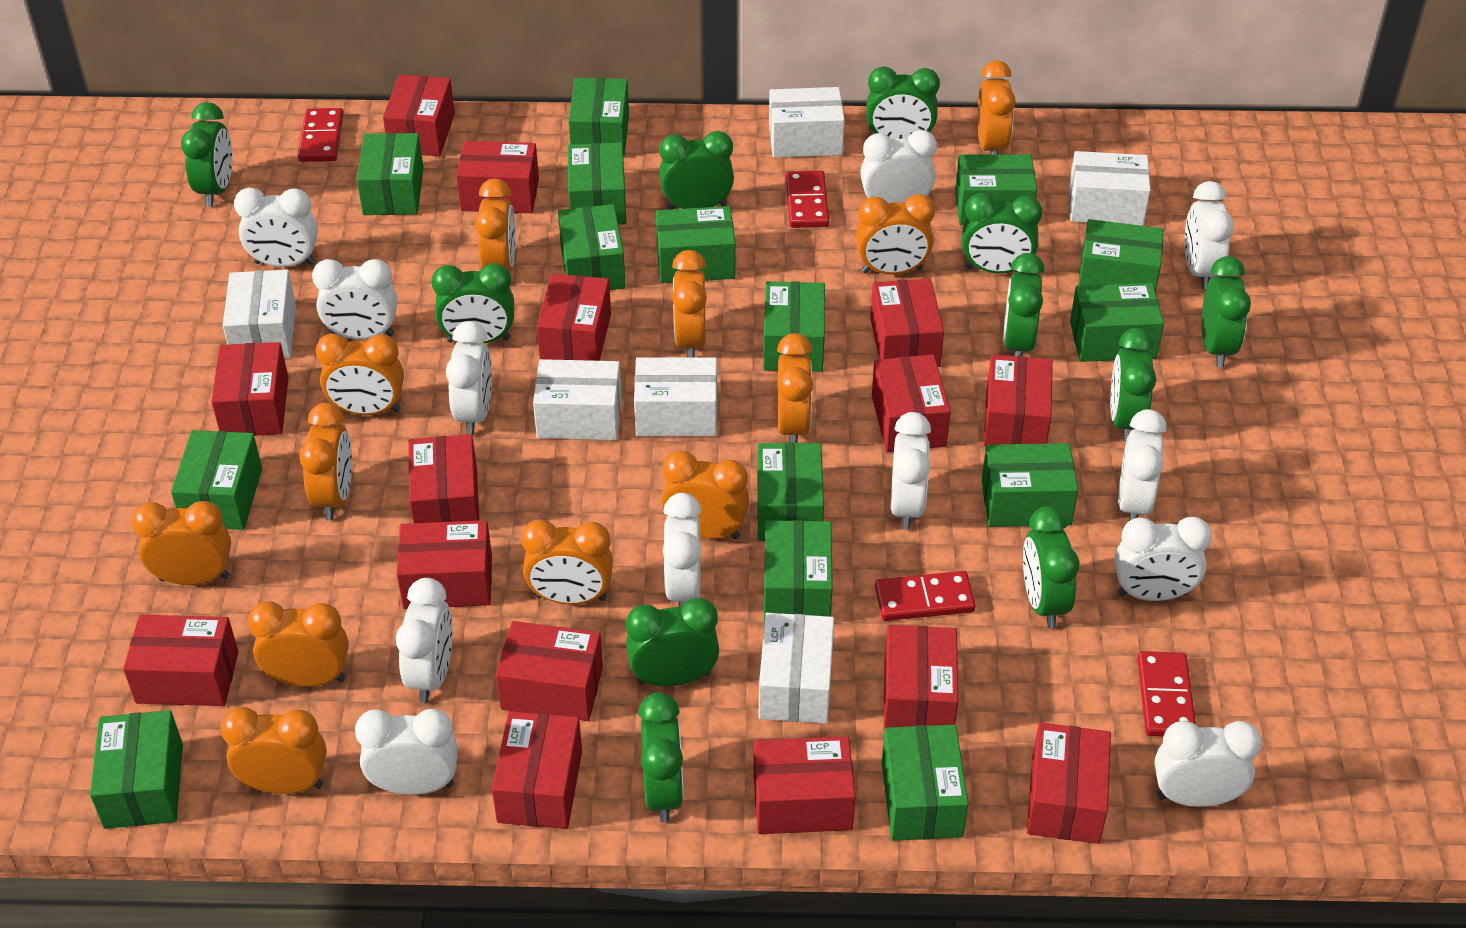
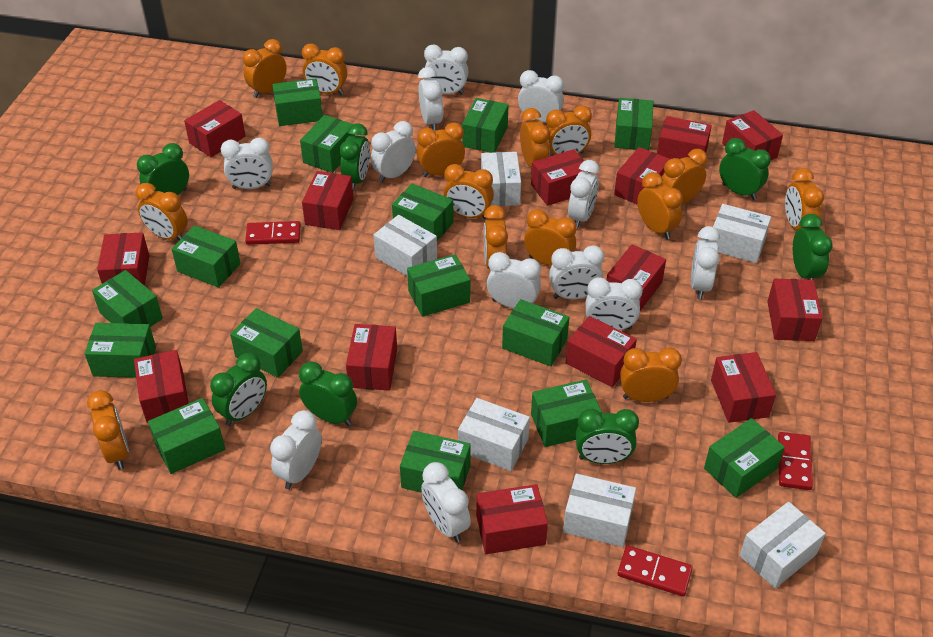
green clock: [181,102,232,206] [431,263,514,344] [626,598,720,686] [638,692,684,823] [659,131,734,210] [866,67,940,140] [962,193,1042,273] [1003,253,1045,356] [1023,506,1080,628] [1110,328,1156,442] [1202,256,1251,367] = 11 -> [137,143,189,195] [210,353,267,426] [299,362,357,426] [340,123,370,191] [576,409,639,464] [719,138,771,200] [793,214,833,280] = 7
orange clock: [132,501,231,585] [220,707,327,794] [248,601,349,687] [299,403,352,520] [316,333,404,415] [475,178,515,272] [521,520,613,604] [662,451,750,539] [672,250,707,357] [777,333,813,443] [856,194,935,274] [977,60,1016,154] = 12 -> [87,390,129,470] [136,183,188,240] [243,39,287,98] [302,44,347,95] [417,122,465,177] [444,164,494,219] [484,205,508,269] [520,108,550,167] [524,209,577,266] [546,105,592,156] [620,348,682,402] [637,172,683,239] [661,149,707,205] [785,168,824,230] = 14
red box: [123,615,239,706] [211,342,289,436] [383,75,455,156] [397,520,492,609] [408,434,479,523] [456,141,539,213] [492,711,582,829] [496,621,603,721] [537,274,611,361] [754,736,856,834] [870,278,944,367] [872,354,951,453] [884,625,958,731] [984,354,1053,447] [1027,722,1111,844] = 15 -> [97,232,150,286] [134,350,189,423] [184,100,246,157] [302,171,354,230] [346,324,397,391] [476,484,548,554] [531,149,591,206] [566,316,637,387] [606,245,666,311] [614,147,670,205] [657,116,712,165] [711,352,776,423] [722,110,783,160] [767,279,822,341] = 14
red domino: [298,108,344,162] [786,171,829,228] [875,571,976,621] [1137,651,1196,736] = 4 -> [245,221,301,245] [618,545,693,597] [778,432,813,490] = 3

